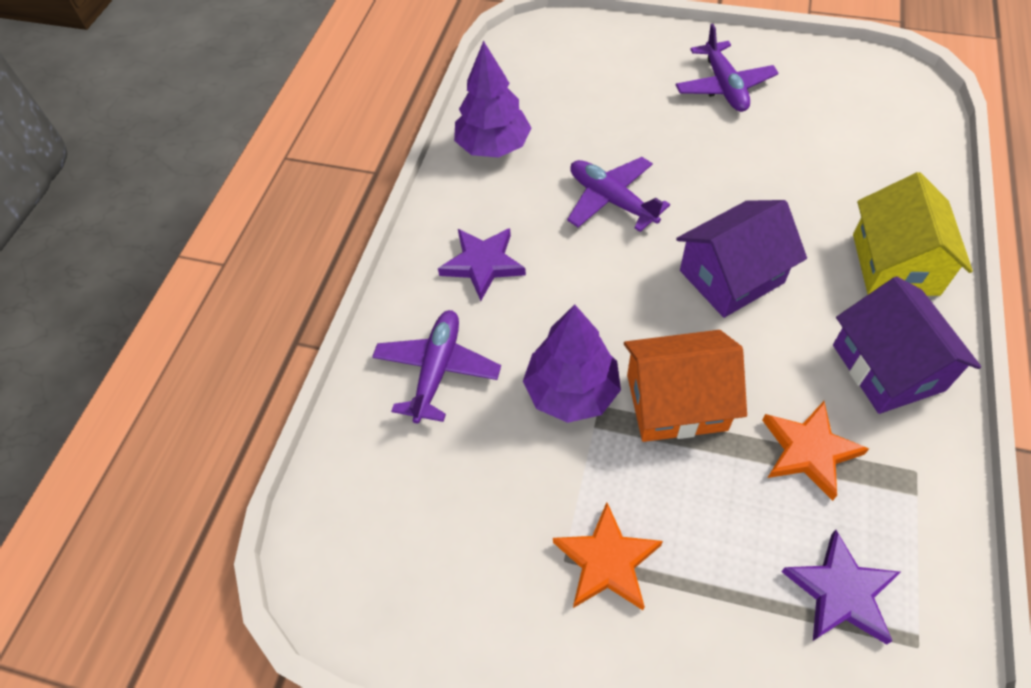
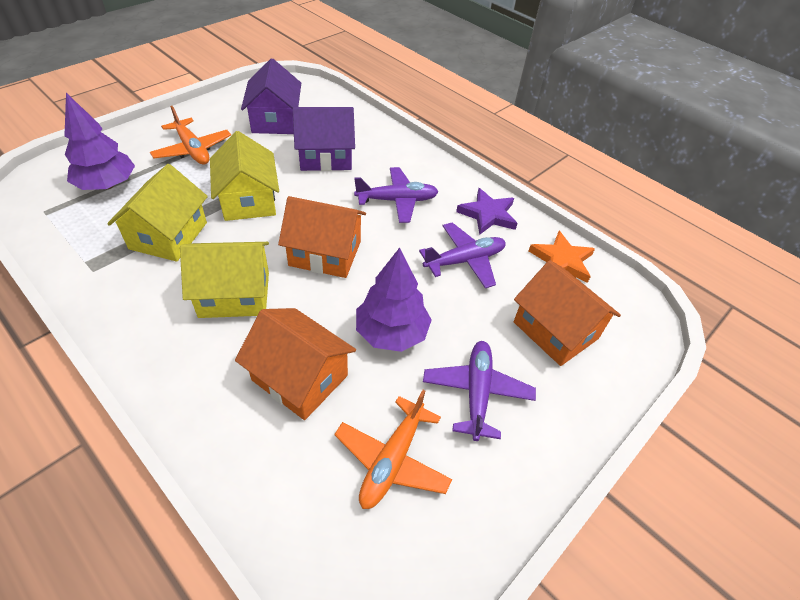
orange house: [624,330,747,442] = 1 -> [235,308,356,420] [278,196,366,278] [514,260,621,366] = 3
orange plane: none = 0 -> [150,106,231,165] [334,390,452,509] = 2
orange star: [553,502,663,610] [762,401,869,501] = 2 -> [529,231,595,283] = 1
purple star: [438,228,526,301] [781,530,901,644] = 2 -> [456,188,518,235] = 1
yellow house: [853,172,973,296] = 1 -> [107,164,208,262] [180,242,269,318] [210,131,279,221] = 3

